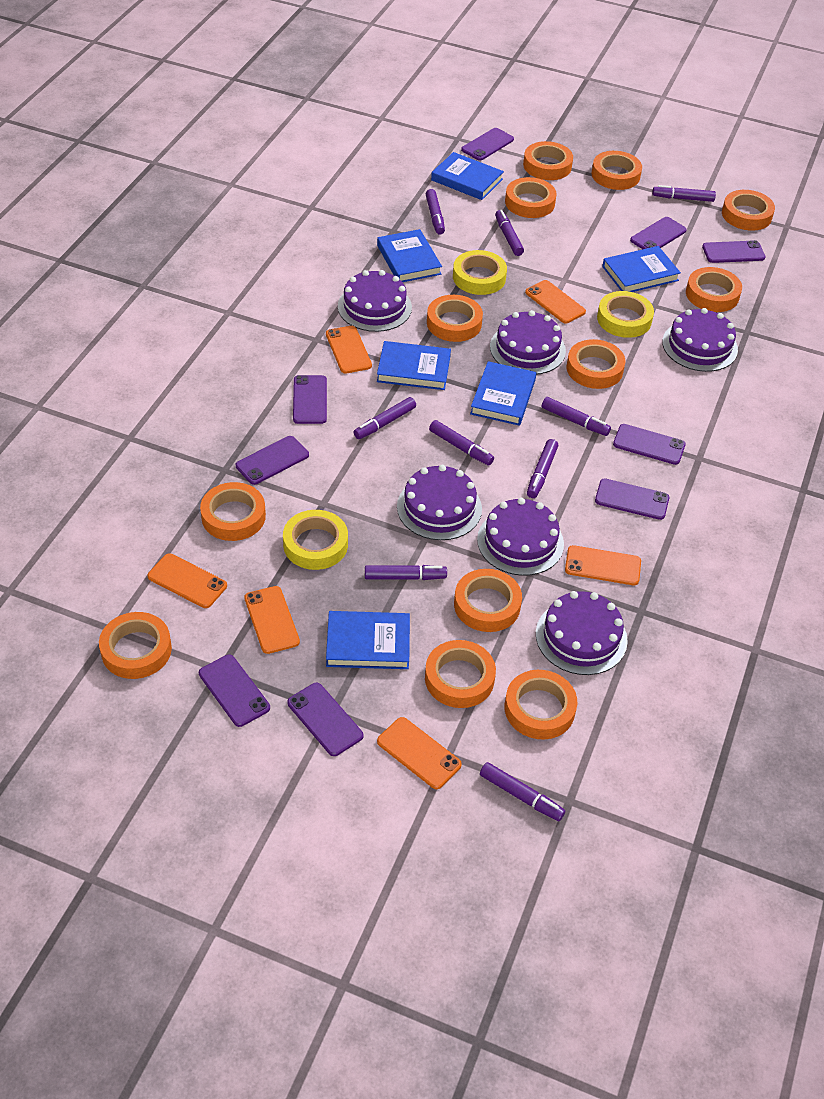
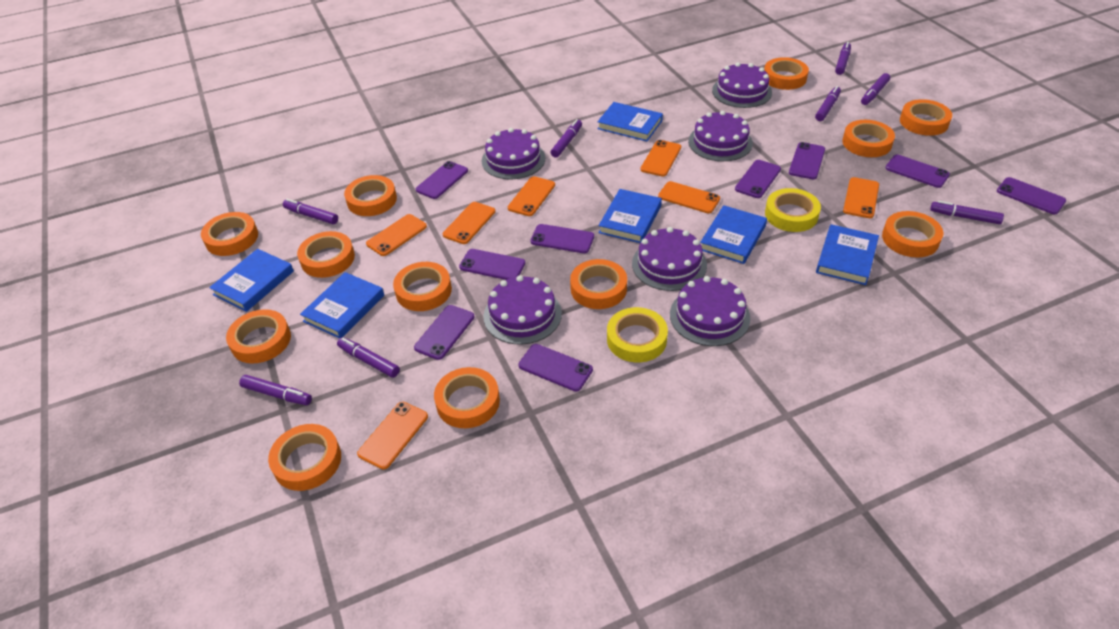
orange phone: [147,553,227,608] [244,586,300,654] [326,326,372,373] [377,717,462,789] [525,280,586,324] [565,545,641,585] = 6 -> [357,402,428,469] [366,214,427,256] [443,202,495,244] [508,176,555,216] [640,140,681,176] [658,181,720,213] [843,177,879,218] = 7
purple marker: [354,397,416,439] [365,565,447,580] [426,189,445,234] [429,420,494,465] [480,762,565,821] [495,210,524,256] [527,439,558,498] [542,397,611,436] [652,185,716,202] = 9 -> [239,375,312,405] [283,199,338,224] [337,337,400,378] [550,119,582,158] [815,86,841,121] [835,42,851,75] [861,73,890,105] [930,201,1004,224] = 8
yellow tape: [283,510,348,570] [453,250,507,295] [597,291,654,338] = 3 -> [607,307,668,363] [765,188,821,232] = 2

